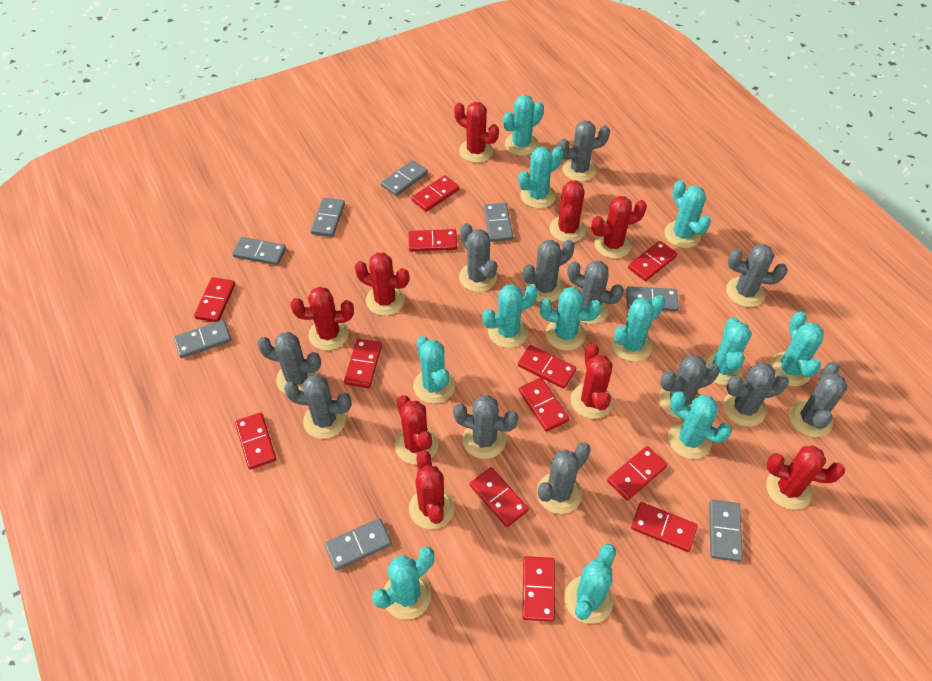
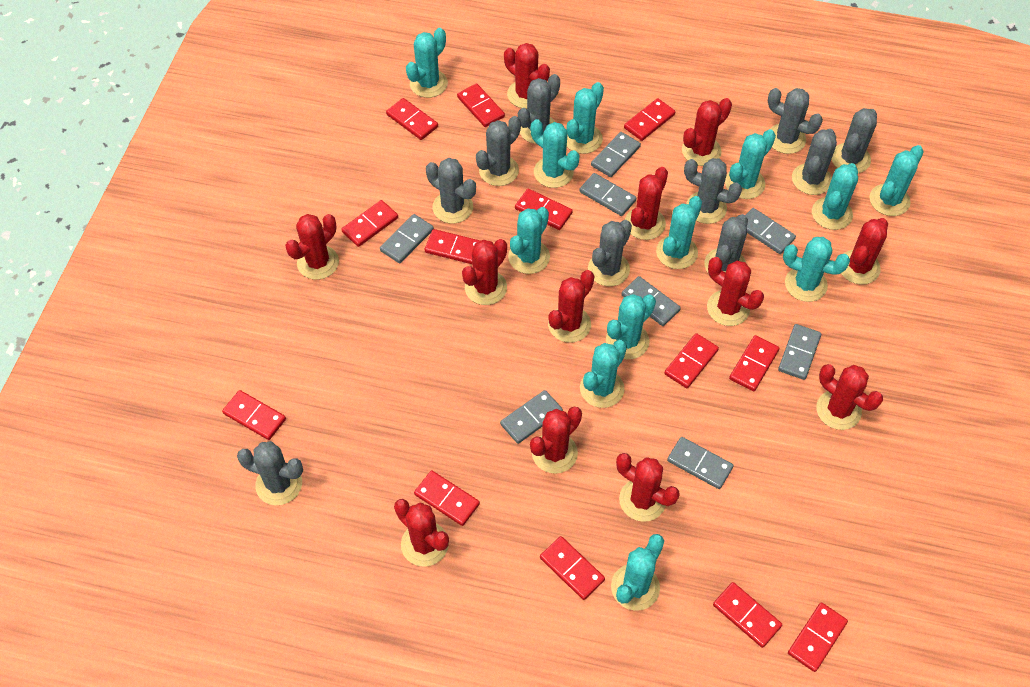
grey cactus: [257,332,321,394] [284,375,351,439] [453,395,518,459] [459,223,497,292] [523,240,574,302] [537,442,591,514] [558,120,610,182] [567,261,624,324] [659,355,720,419] [723,362,789,427] [726,244,787,307] [789,362,847,437] = 12 -> [237,441,303,505] [426,158,476,223] [476,116,521,186] [518,74,560,144] [588,220,632,286] [684,158,742,224] [705,214,748,274] [768,88,823,154] [792,129,837,195] [832,108,877,173] = 10
red cactus: [290,287,354,350] [355,253,409,316] [395,395,439,465] [409,450,455,529] [454,102,499,163] [550,180,586,242] [571,343,613,419] [591,196,647,259] [766,446,845,510] = 9 -> [285,214,339,280] [394,499,449,567] [462,239,507,305] [504,43,550,109] [530,406,582,474] [548,270,594,343] [616,453,680,522] [625,167,668,240] [682,98,732,166] [707,257,764,326] [816,364,883,430] [841,218,888,285] = 12
red domino: [194,277,235,322] [235,413,276,470] [344,339,382,388] [409,229,457,252] [412,175,460,212] [470,467,529,527] [518,345,576,389] [519,378,569,432] [522,556,555,622] [607,446,667,501] [628,241,677,281] [631,502,698,552] = 12 -> [222,390,286,440] [342,200,398,247] [386,98,438,140] [414,470,480,526] [425,229,480,264] [457,83,505,127] [515,189,573,230] [540,536,605,600] [624,98,675,141] [664,333,719,388] [713,582,782,648] [729,335,779,391] [788,602,848,672] = 13

